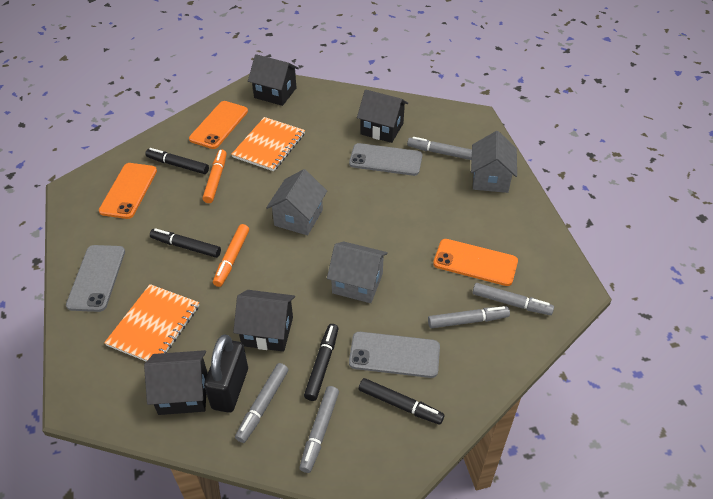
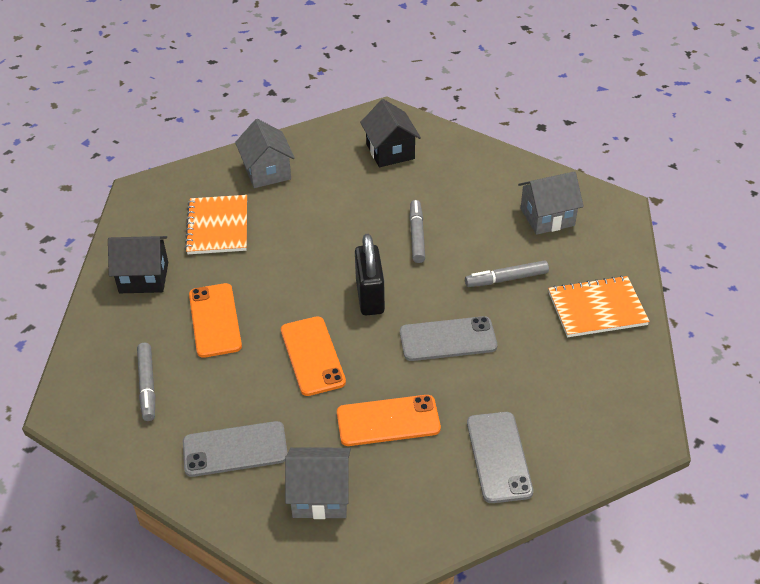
black house: [144,350,208,415] [233,290,295,352] [248,54,299,106] [357,89,408,143] = 4 -> [108,236,168,293] [360,99,421,167] = 2
black marker: [145,148,209,174] [150,228,221,258] [304,324,338,401] [359,378,445,425] = 4 -> none = 0
grey marker: [235,363,288,443] [299,386,339,473] [407,137,472,160] [428,306,510,328] [472,283,554,315] = 5 -> [137,343,155,421] [409,200,425,263] [465,260,549,287] = 3
orange marker: [203,149,227,203] [213,224,249,287] = 2 -> none = 0

